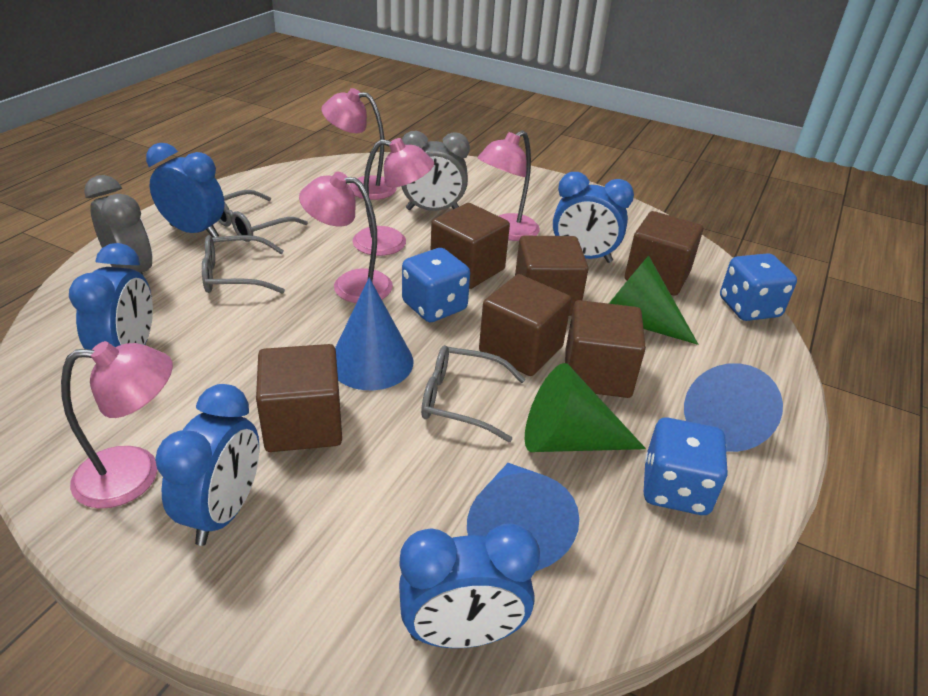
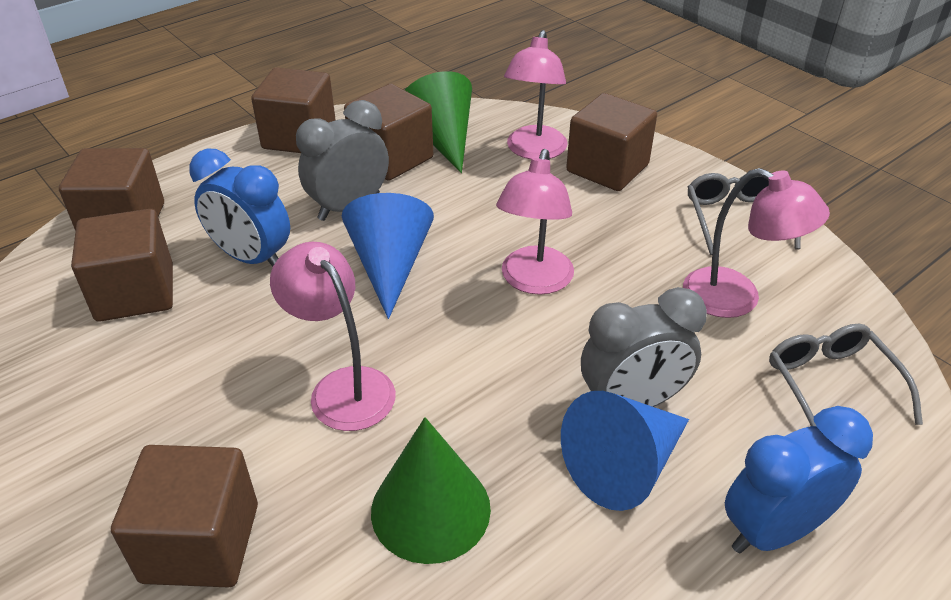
blue clock: [69,243,153,350] [146,143,225,237] [155,384,259,546] [399,524,540,648] [553,172,634,263] = 5 -> [189,148,290,266] [725,406,873,553] = 2
blue cone: [335,278,413,390] [467,463,579,571] [684,363,783,452] = 3 -> [342,193,434,319] [561,391,689,511] = 2
blue dice: [402,248,470,322] [644,418,728,515] [720,253,797,321] = 3 -> none = 0
grey glasses: [202,235,285,294] [218,190,308,242] [421,345,526,442] = 3 -> [688,173,801,255] [769,324,923,426] = 2
pink lamp: [61,341,173,509] [299,172,393,303] [321,88,397,200] [352,138,434,256] [478,130,540,241] = 5 -> [270,242,396,431] [496,149,574,295] [504,30,568,160] [683,168,830,318] = 4

